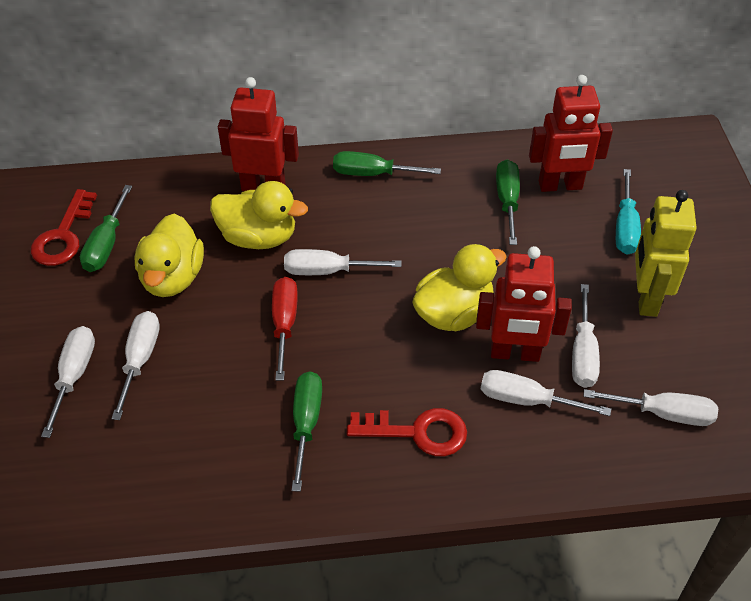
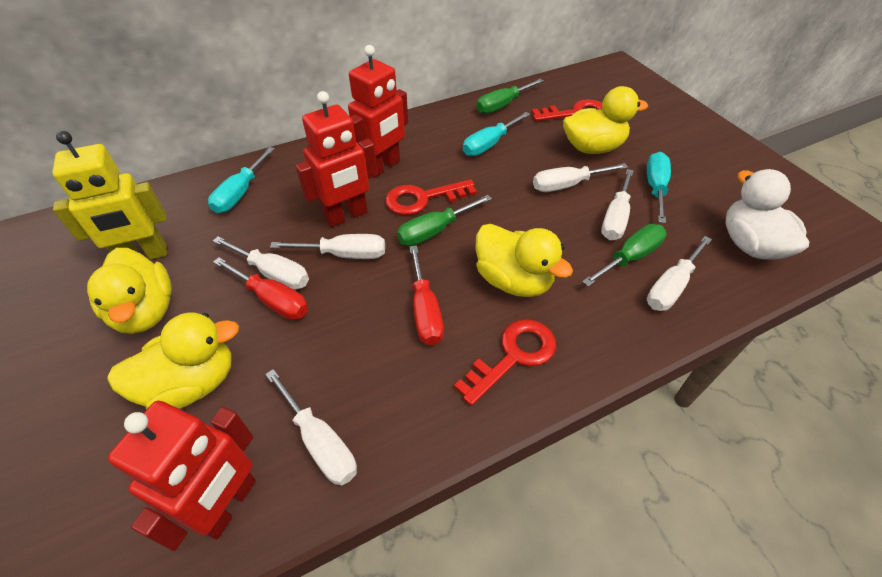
green screwdriver: [80,185,132,272] [292,372,322,492] [333,151,441,176] [496,159,520,245] = 4 -> [397,195,492,246] [476,79,544,114] [582,224,667,286] = 3
red key: [31,189,97,266] [347,408,467,456] = 2 -> [385,179,477,215] [454,319,556,406] [532,99,602,121] = 3
red screwdriver: [272,277,298,381] = 1 -> [213,257,308,320] [409,245,444,345] = 2
turquoise screwdriver: [616,169,641,255] = 1 -> [208,147,275,213] [463,112,530,156] [647,152,671,224] = 3
white duck: none = 0 -> [726,169,809,260] = 1
yellow duck: [134,214,204,297] [210,181,308,249] [412,244,507,331] = 3 -> [87,248,172,334] [107,312,239,410] [475,224,573,297] [563,86,648,154] = 4

